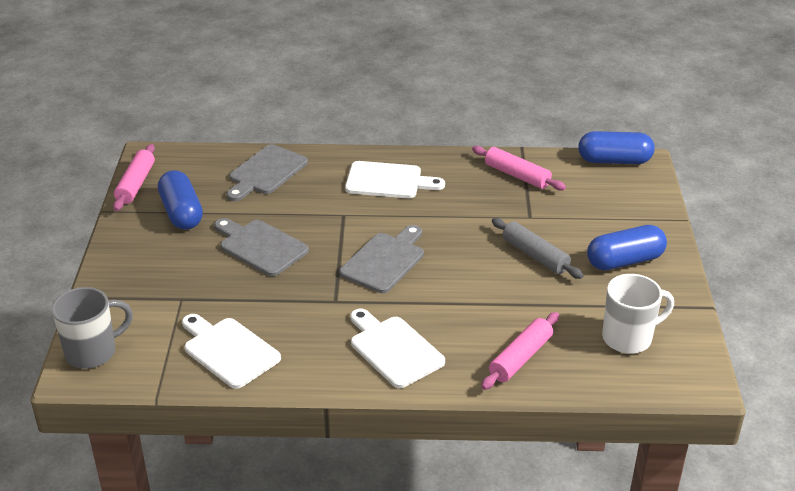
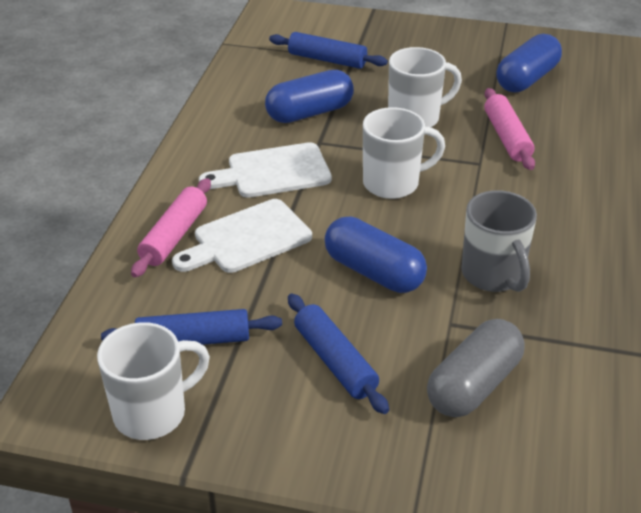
blue rolling pin: none = 0 -> [101,309,282,345] [269,32,388,69] [288,294,389,414] = 3
grey capsule: none = 0 -> [427,319,524,417] = 1
grey cutting board: [214,218,309,276] [227,144,308,201] [340,225,424,293] = 3 -> none = 0
grey rolling pin: [492,218,584,279] = 1 -> none = 0
pink rolling pin: [113,144,155,211] [472,146,566,191] [481,312,559,390] = 3 -> [131,178,211,277] [484,88,535,170] = 2
white cutting board: [182,314,281,389] [345,161,445,198] [350,309,445,388] = 3 -> [172,199,312,273] [199,142,332,198] = 2
white mug: [602,274,674,354] = 1 -> [97,322,210,440] [363,107,445,199] [388,47,462,127] = 3

